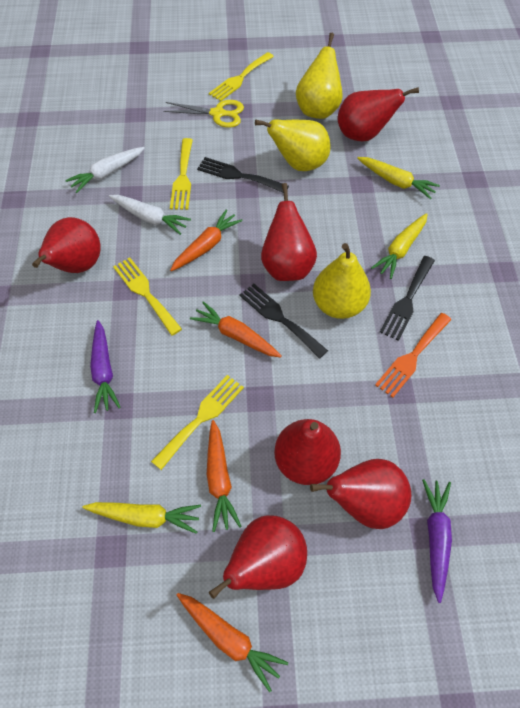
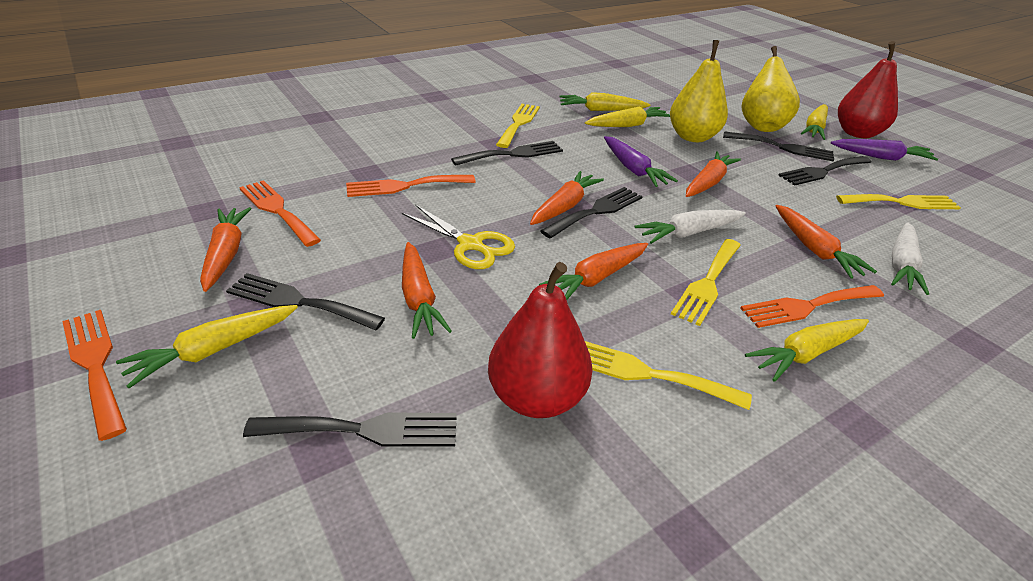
black fork: [197,157,289,193] [239,284,328,359] [380,256,435,341] = 3 -> [226,273,385,330] [243,412,457,447] [451,141,563,166] [540,187,643,239] [723,131,834,162] [778,156,872,186] = 6
orange carrot: [170,209,243,271] [177,593,288,693] [190,301,282,358] [207,420,242,532] = 4 -> [200,207,252,292] [402,242,452,339] [530,171,604,225] [539,243,648,300] [686,151,741,197] [775,205,877,279] = 6
orange fork: [375,313,451,398] = 1 -> [62,310,127,441] [239,180,321,247] [346,175,475,197] [740,285,884,328] = 4
red pear: [32,217,101,273] [209,515,307,599] [261,183,317,281] [274,419,341,485] [310,459,411,529] [337,87,419,141] = 6 -> [488,262,593,418] [838,41,898,138] = 2
yellow carrot: [83,502,201,534] [357,157,440,199] [371,213,428,279] = 3 -> [116,305,298,388] [559,92,650,111] [585,107,670,127] [745,319,869,382] [801,104,828,140] = 5
yellow pear: [255,119,331,171] [296,33,343,119] [313,243,371,319] = 3 -> [670,40,728,142] [742,46,800,132] = 2

